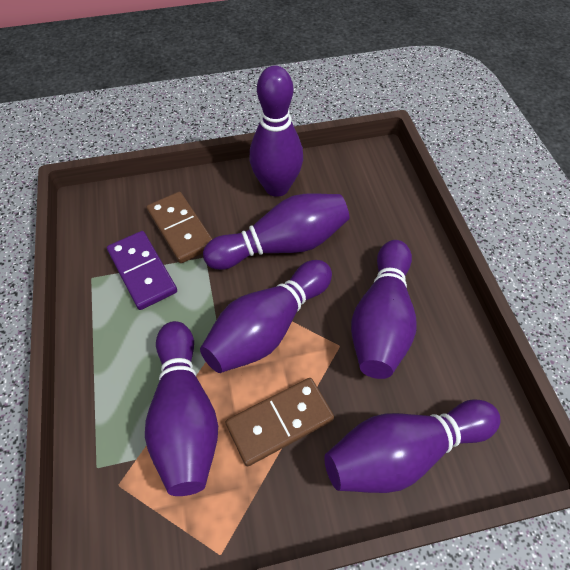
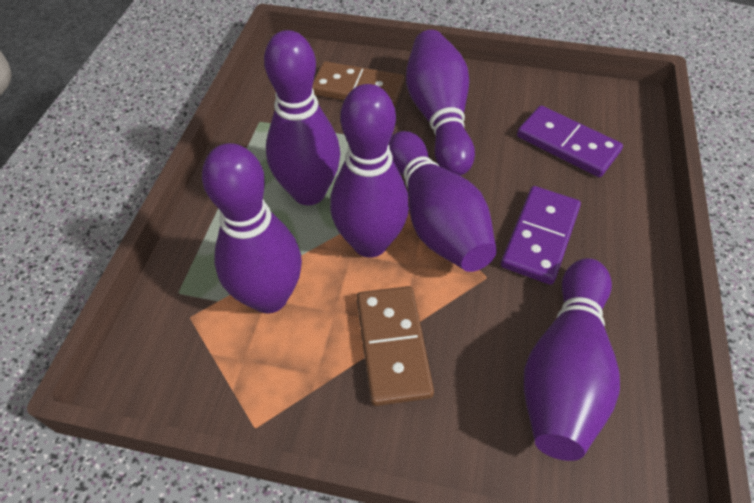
purple domino: [107,231,177,310] = 1 -> [501,186,581,285] [517,106,623,177] = 2

